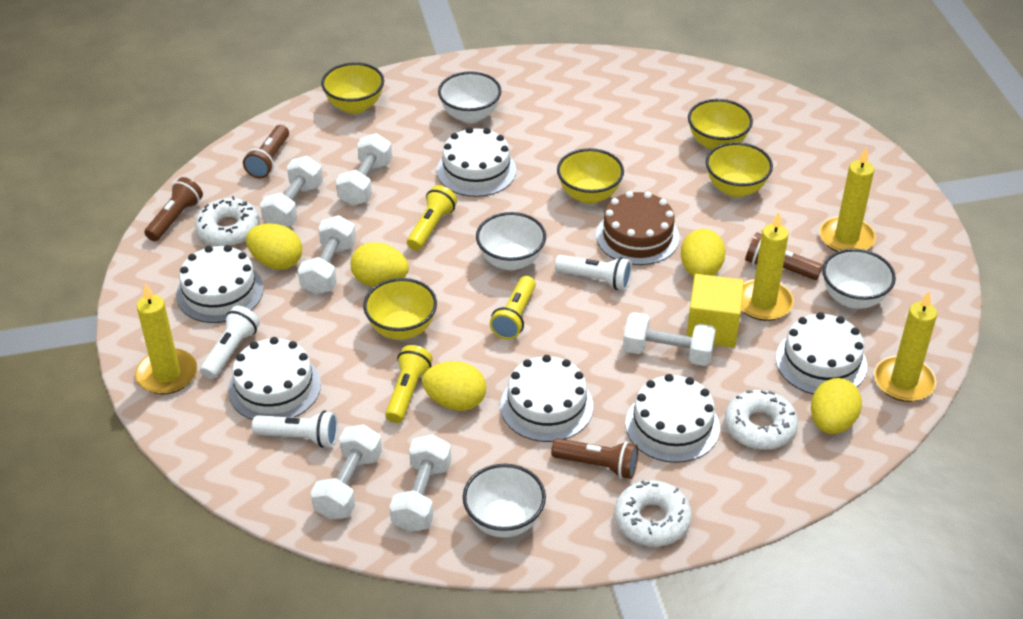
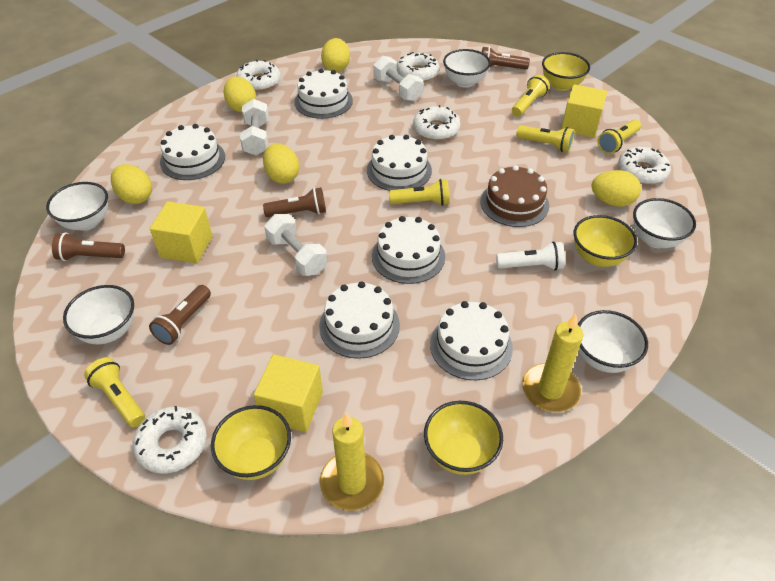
white bowl: [438,71,502,123] [463,464,546,538] [476,212,546,271] [822,249,896,309] = 4 -> [46,182,108,231] [63,285,134,344] [443,49,491,88] [578,310,648,373] [633,198,696,248] = 5
white donut: [195,196,260,246] [614,480,692,547] [725,390,798,450] = 3 -> [133,406,207,474] [236,59,280,91] [397,52,439,82] [413,105,460,141] [618,147,671,185] = 5
white dumbbell: [260,156,323,227] [298,215,356,295] [311,424,382,520] [336,133,392,206] [390,434,451,532] [623,312,716,366] = 6 -> [240,99,269,156] [264,214,327,276] [373,56,423,102] = 3
white flashlight: [200,306,260,379] [252,411,338,448] [555,255,632,290] = 3 -> [496,241,565,271] = 1
yellow bowl: [321,62,384,114] [363,278,437,340] [557,148,624,204] [688,99,753,150] [706,142,773,197] = 5 -> [211,405,291,480] [424,401,503,475] [542,52,590,91] [574,215,637,267] = 4
yellow candle: [135,283,197,394] [741,212,794,321] [819,148,876,252] [874,291,937,402] = 4 -> [320,413,384,511] [522,314,583,412] = 2
yellow cube: [686,274,744,348] = 1 -> [150,201,212,263] [254,354,323,432] [561,84,607,138] = 3
yellow flashlight: [385,345,433,423] [407,185,457,251] [490,276,536,340] = 3 -> [84,357,145,427] [389,179,450,206] [512,75,550,117] [516,125,574,152] [597,120,641,154] = 5

